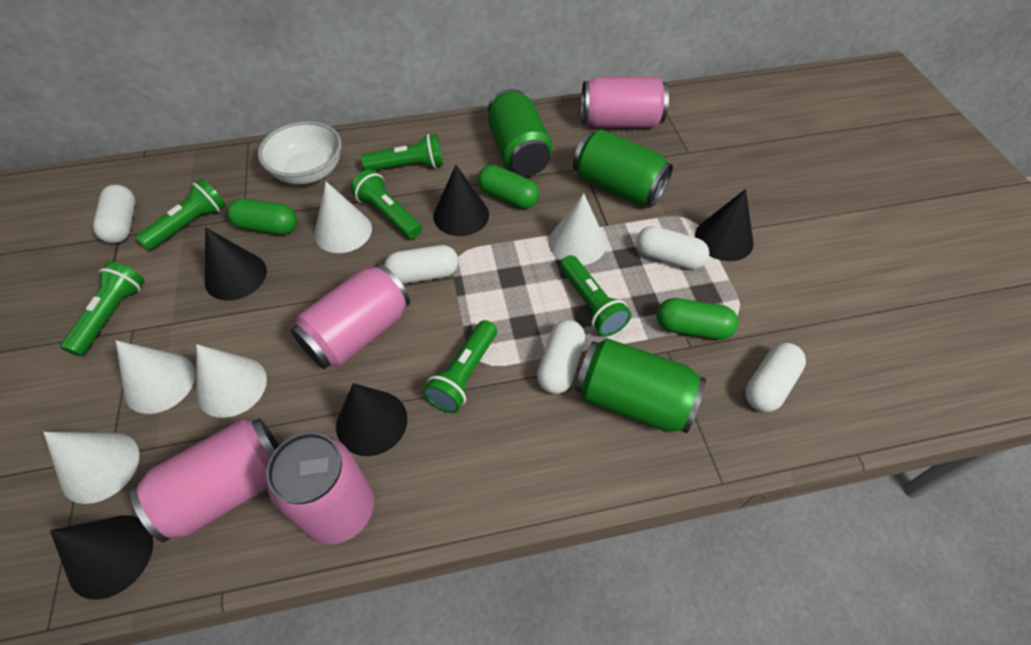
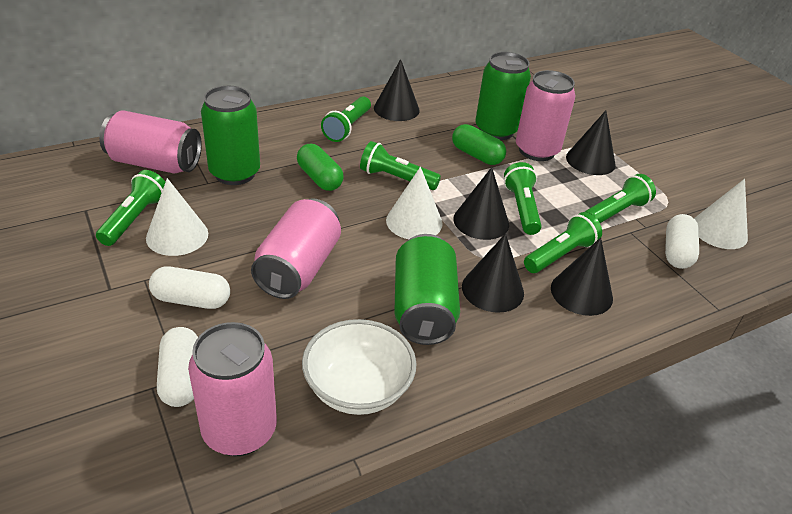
green capsule: [227,198,297,235] [478,165,539,209] [657,298,738,340] = 3 -> [297,144,344,191] [452,124,506,165] = 2
white capsule: [93,185,135,243] [384,245,458,284] [537,320,585,394] [636,226,709,270] [745,343,806,412] = 5 -> [149,266,230,309] [157,327,198,407] [665,214,699,269] = 3
white cone: [43,432,139,504] [116,340,195,414] [196,344,267,418] [314,181,372,253] [548,193,606,265] = 5 -> [146,178,208,256] [386,167,443,239] [694,179,748,249] = 3

